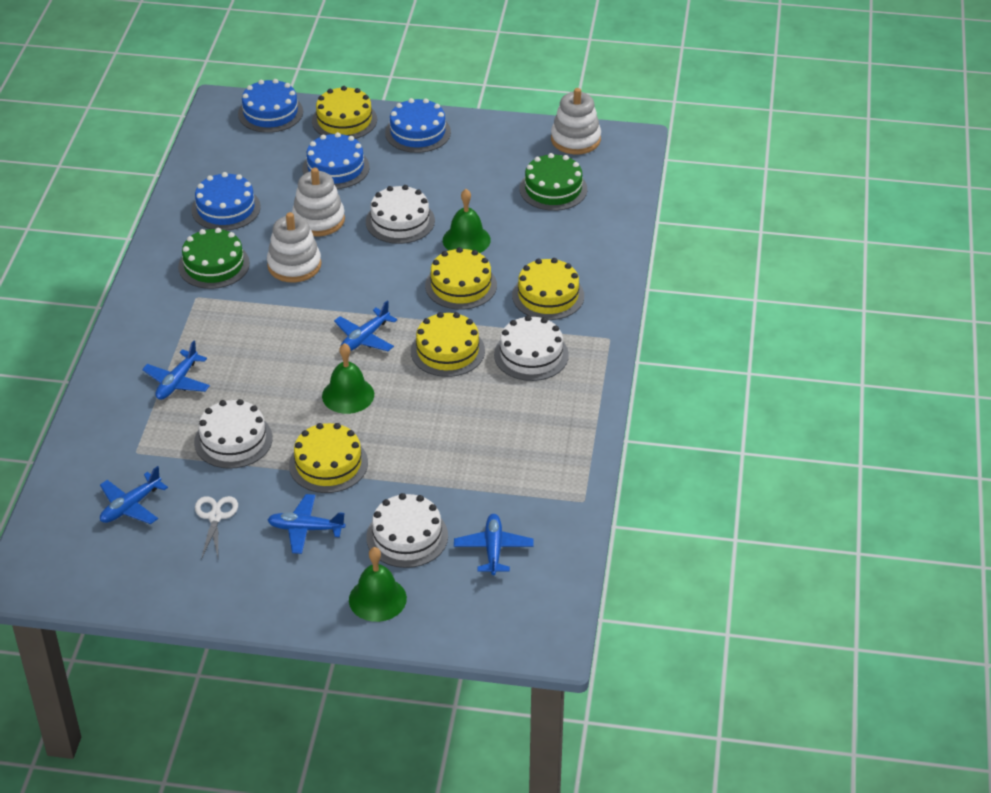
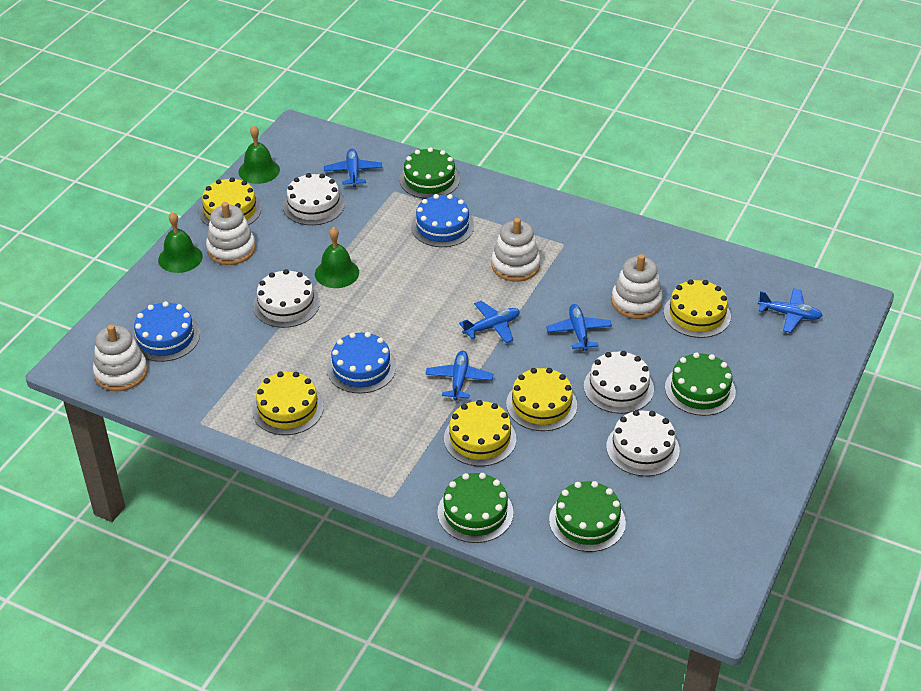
blue cake: [191,172,261,231] [238,79,303,133] [302,132,370,189] [385,98,451,153] = 4 -> [132,301,200,362] [327,332,396,394] [411,194,474,247] = 3
green cake: [178,228,250,289] [519,153,587,211] = 2 -> [399,147,460,199] [437,473,514,543] [549,481,626,552] [665,352,736,416] = 4
white scissors: [195,496,238,559] = 1 -> none = 0
white stacking toy: [267,212,321,282] [292,168,345,237] [551,88,601,154] = 3 -> [93,324,148,391] [206,202,256,265] [491,218,540,281] [611,254,663,319] = 4

